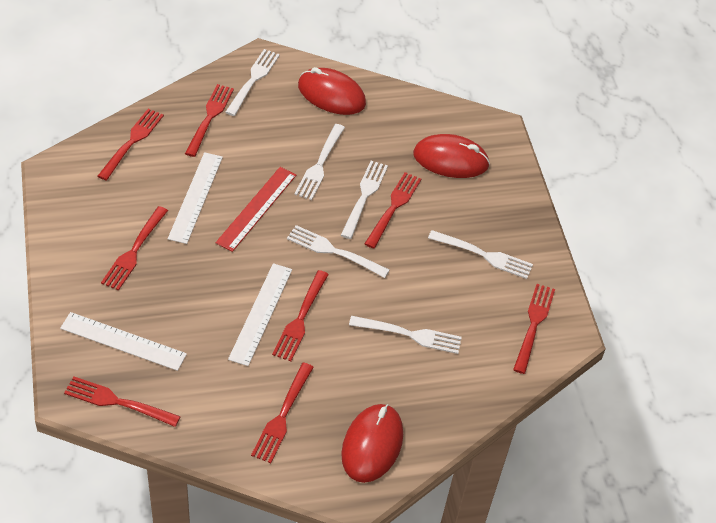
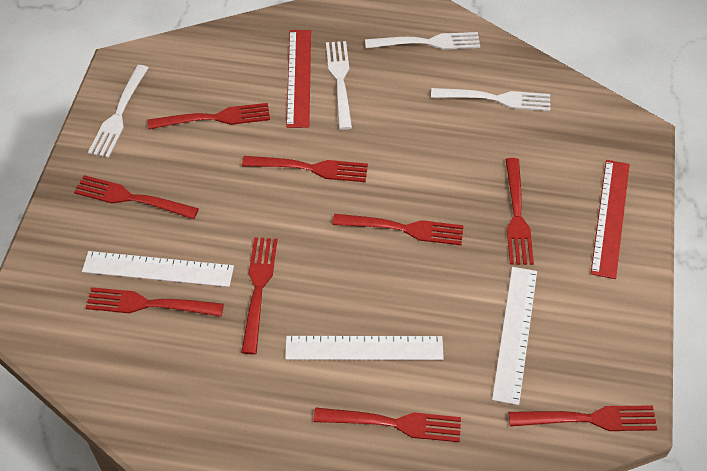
red fork: [64,376,181,427] [98,109,164,181] [101,206,168,291] [185,84,234,157] [251,362,314,463] [272,270,329,361] [364,172,421,249] [513,284,555,374] = 8 -> [74,175,199,219] [86,287,224,317] [148,103,270,129] [241,237,277,354] [242,156,368,182] [313,407,461,442] [333,214,464,245] [505,158,534,265] [508,405,657,431] = 9
red mouse: [298,67,366,115] [341,404,403,483] [413,134,490,178] = 3 -> none = 0
red ruler: [216,167,296,252] = 1 -> [286,30,311,128] [591,160,630,279] = 2
white fork: [225,49,280,116] [287,225,390,278] [294,124,345,200] [341,161,388,239] [349,316,462,354] [428,230,533,279] = 6 -> [88,65,148,158] [326,41,352,130] [365,32,480,50] [431,88,550,111] = 4

